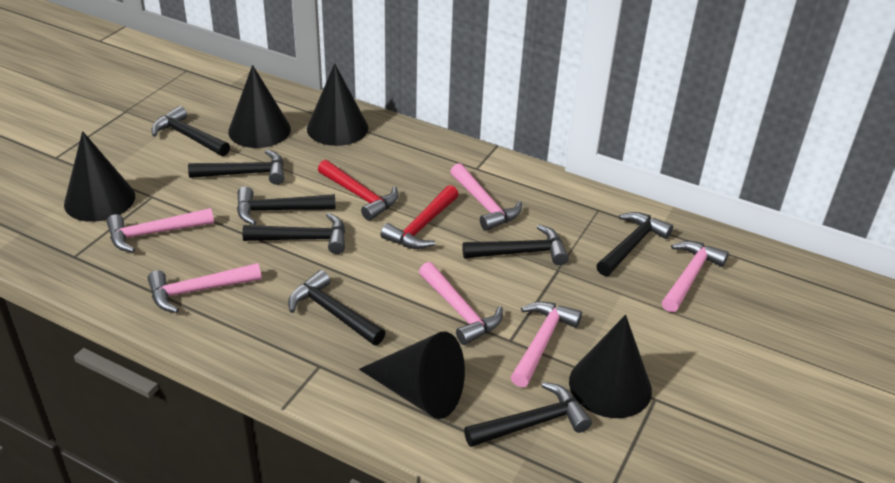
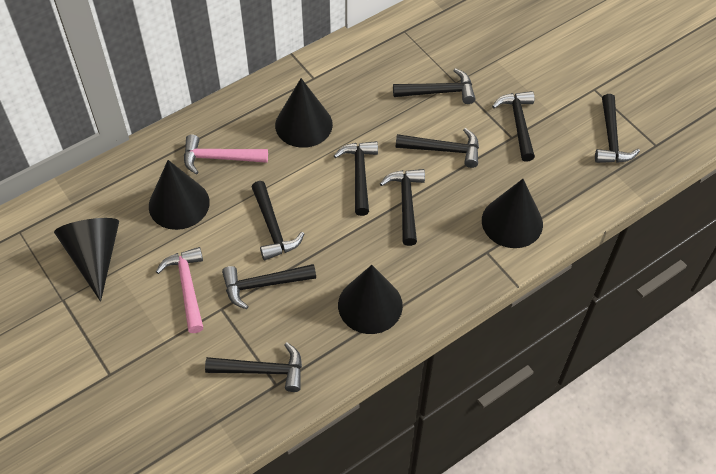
black hammer: [151,106,230,156] [188,150,284,185] [237,186,336,225] [242,213,345,254] [288,270,386,345] [462,225,569,265] [464,382,592,447] [596,212,673,276] = 8 -> [205,342,302,392] [222,264,316,309] [252,181,304,260] [334,141,378,216] [380,169,425,246] [393,68,475,104] [396,128,479,168] [492,91,535,162] [595,94,640,163] = 9
pink hammer: [107,208,214,252] [148,263,262,313] [419,262,503,345] [450,163,522,231] [511,301,582,387] [662,241,729,312] = 6 -> [156,247,203,333] [184,134,268,175] = 2
red hammer: [318,160,399,221] [381,185,459,249] = 2 -> none = 0

